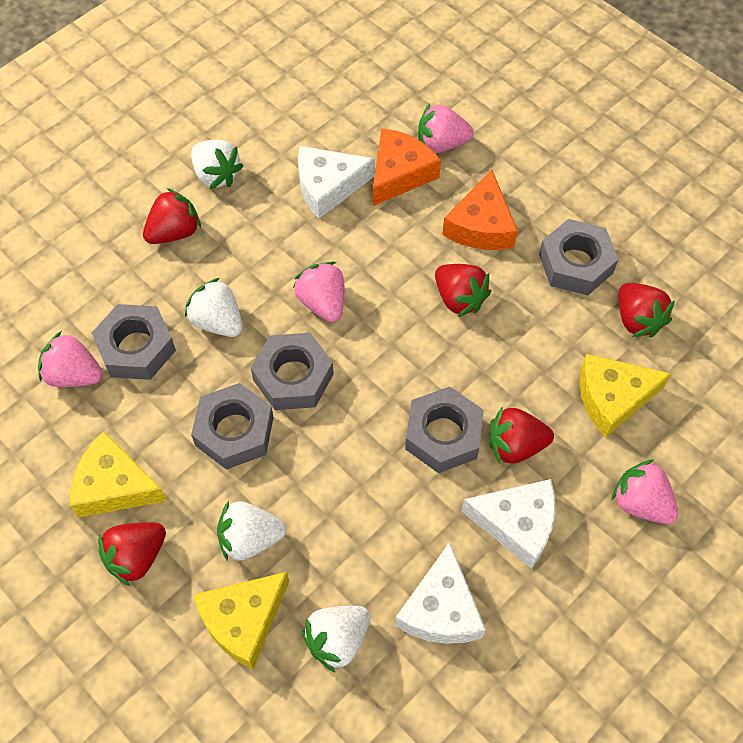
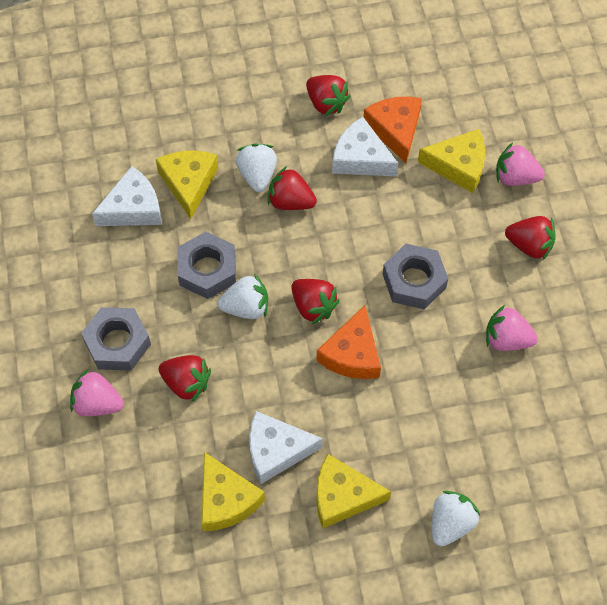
grey nut: [92,304,176,380] [191,383,274,470] [251,333,334,410] [405,387,484,473] [539,219,619,295] = 5 -> [81,307,151,370] [178,232,236,299] [383,244,448,309] = 3
pink strawberry: [38,331,103,387] [293,261,344,322] [418,103,474,153] [611,459,678,524] = 4 -> [70,369,124,416] [486,305,538,351] [496,142,545,186] = 3
white strawberry: [185,278,243,337] [191,140,243,189] [217,501,286,561] [302,606,370,673] = 4 -> [217,274,268,319] [236,144,277,192] [432,491,480,546] = 3
yellow cheese: [70,431,167,518] [193,572,289,669] [580,354,672,438] = 3 -> [156,150,218,219] [201,452,265,531] [316,454,391,529] [418,129,485,193] = 4

